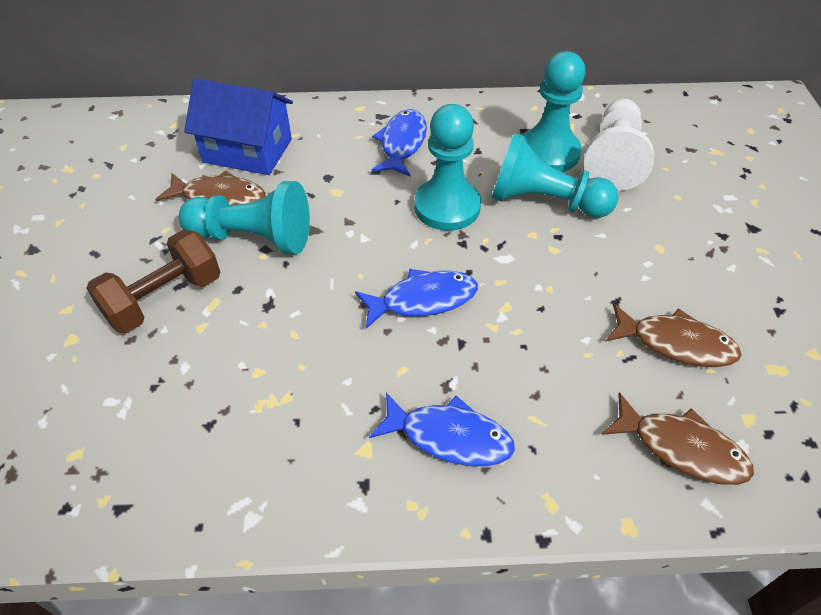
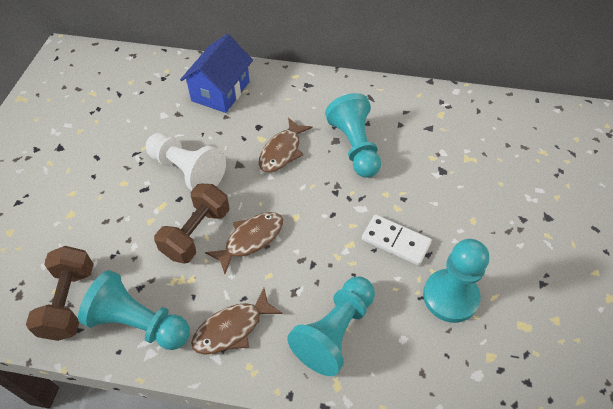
blue fish: [355,269,478,329] [369,392,515,466] [372,109,427,176] = 3 -> none = 0
brown dumbbell: [86,229,220,334] = 1 -> [26,246,94,341] [154,184,230,263] = 2
white domino: none = 0 -> [362,214,432,266] = 1

